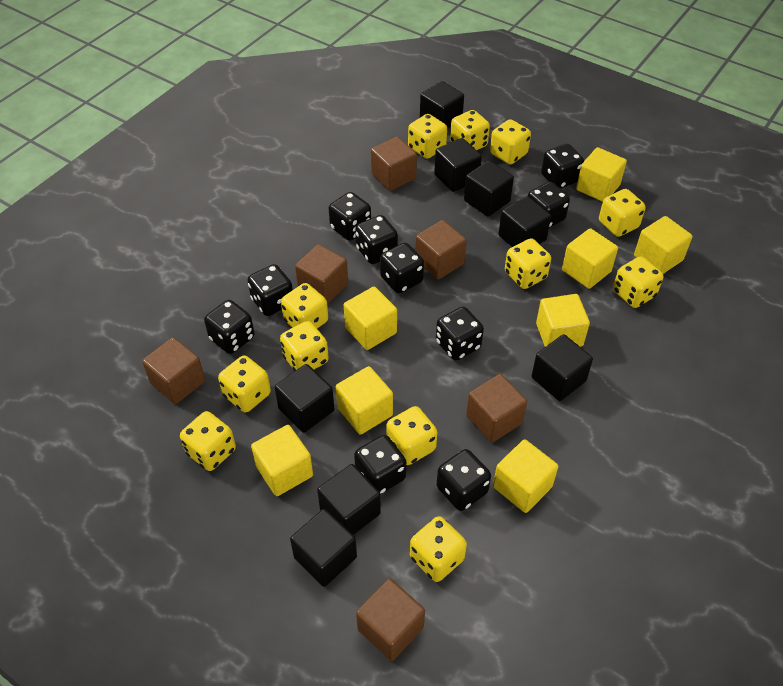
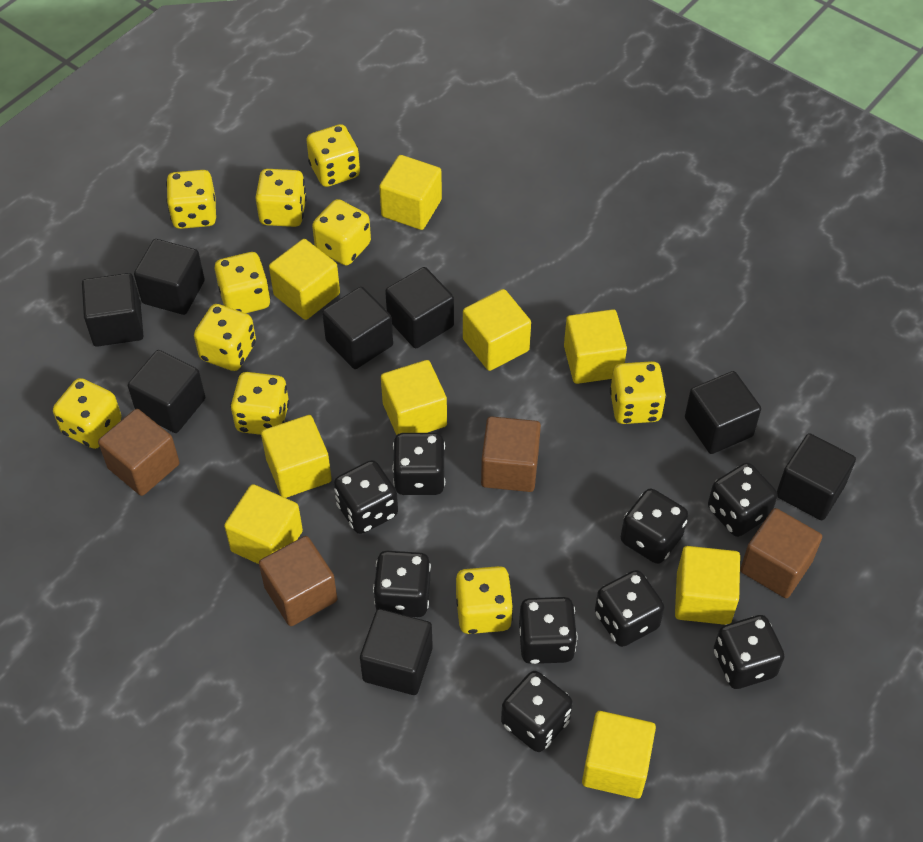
black dice: [204,300,254,354] [247,264,293,316] [329,192,371,241] [354,435,406,494] [355,215,398,264] [380,243,424,293] [436,307,484,360] [437,449,491,511] [528,182,570,228] [541,144,584,188] = 10 -> [334,460,398,534] [373,551,431,617] [392,433,445,495] [501,671,573,752] [519,597,578,664] [595,570,664,647] [621,489,688,564] [708,463,778,537] [714,615,785,689] = 9
brown cube: [142,337,205,404] [295,244,348,304] [356,579,425,661] [371,137,417,191] [415,220,467,280] [466,374,527,443] = 6 -> [98,409,179,496] [259,536,337,626] [481,416,541,492] [740,508,822,598] = 4
yellow cube: [251,425,313,496] [336,366,393,435] [344,287,397,350] [493,439,558,513] [536,294,590,347] [562,228,618,289] [576,147,627,202] [634,216,692,274] = 8 -> [224,484,303,564] [261,415,332,498] [269,239,340,320] [379,155,442,230] [381,360,447,435] [463,289,531,371] [564,309,627,384] [582,711,656,799] [675,546,740,625] = 9
yellow dice: [180,411,236,471] [218,356,271,413] [280,321,329,371] [281,283,328,328] [386,406,437,465] [408,114,447,159] [410,516,467,582] [450,110,490,150] [490,119,531,165] [505,238,551,289] [599,189,646,237] [613,256,663,308] = 12 -> [53,378,121,449] [166,170,216,229] [194,304,256,371] [215,252,271,313] [230,372,289,435] [255,169,307,227] [306,124,360,187] [312,199,371,265] [456,566,513,634] [610,361,666,424] = 10

